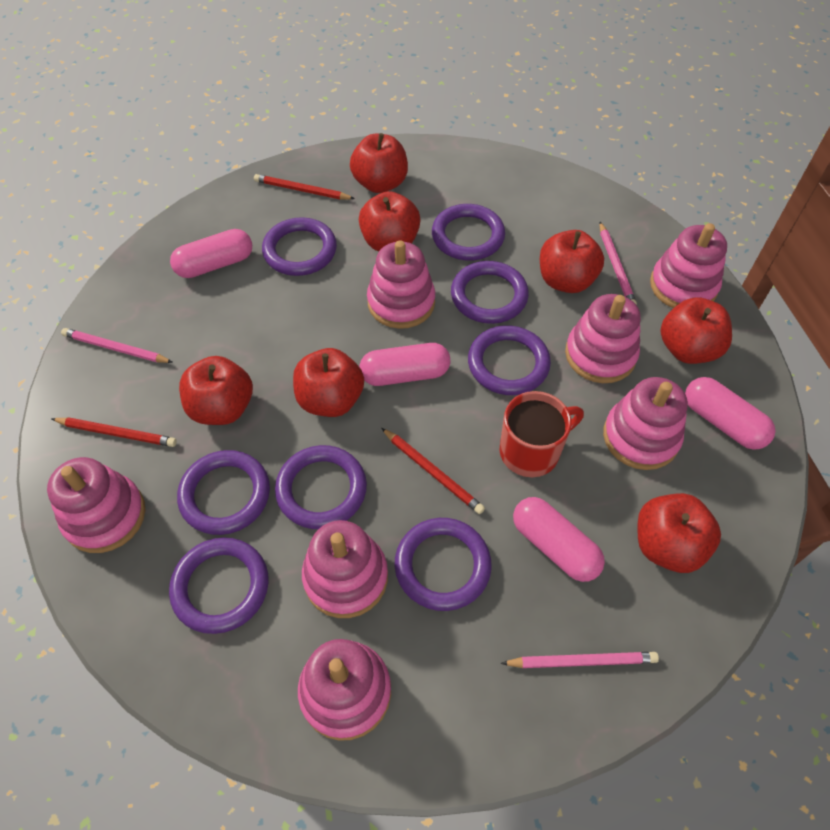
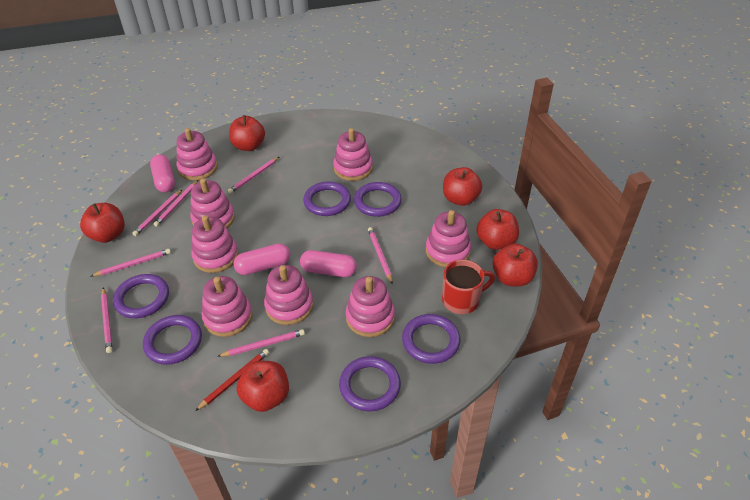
pink capsule: [170,229,252,278] [360,343,451,386] [513,497,605,582] [685,377,776,450] = 4 -> [150,154,175,192] [233,243,290,275] [300,250,357,277] = 3
pink pencil: [61,328,173,363] [501,652,659,668] [600,222,637,305] = 3 -> [91,249,171,276] [101,288,112,353] [132,190,182,236] [154,180,198,227] [217,329,305,357] [228,157,279,194] [368,227,393,284] = 7
pink stacking toy: [47,457,145,553] [298,639,391,741] [302,520,388,618] [367,240,435,329] [565,294,641,383] [603,377,688,470] [650,223,727,308] = 7 -> [176,128,217,181] [190,178,235,228] [191,216,238,273] [202,276,252,337] [264,265,313,325] [333,128,373,181] [346,276,395,337] [426,210,471,267] = 8
purple ring: [169,537,269,634] [177,450,270,535] [262,217,337,276] [275,445,367,529] [395,518,492,611] [432,204,505,261] [451,261,529,324] [468,325,551,395] = 8 -> [113,274,169,318] [143,315,202,365] [303,182,351,216] [339,356,401,412] [354,182,402,217] [402,314,461,364] = 6
red apple: [179,356,253,425] [293,348,364,417] [350,133,408,193] [359,191,421,251] [540,230,604,293] [638,493,721,573] [661,297,732,364] = 7 -> [80,203,125,243] [229,115,265,151] [237,361,289,412] [443,167,482,206] [476,209,519,250] [492,244,538,286] = 6
red pencil: [52,417,177,447] [254,174,355,200] [382,428,485,514] = 3 -> [195,349,269,411] = 1

